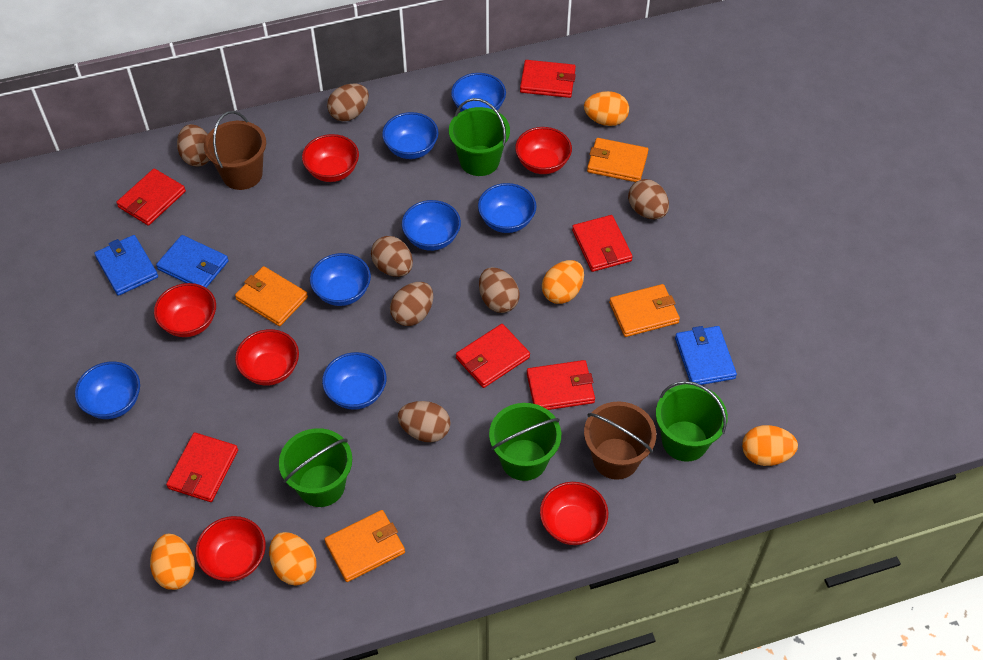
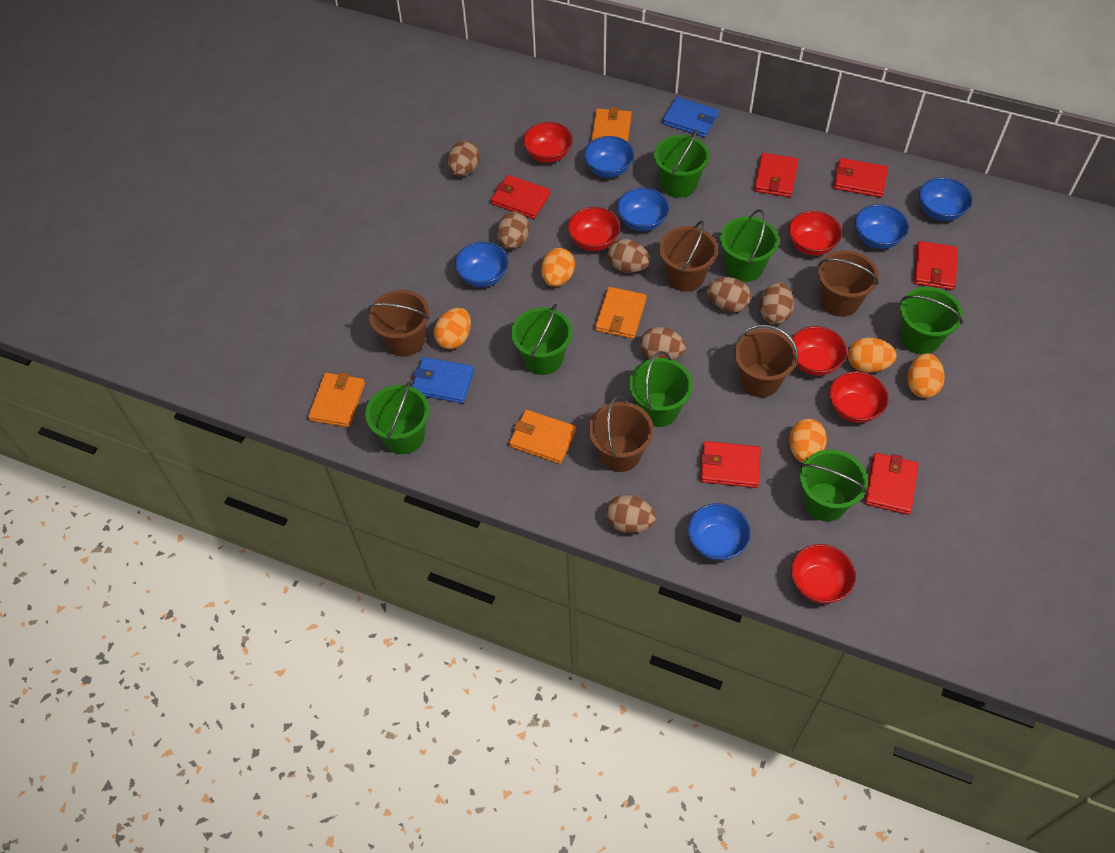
blue bowl: [75,362,140,419] [310,253,371,306] [322,352,386,410] [382,112,439,159] [402,200,461,251] [451,73,506,112] [478,183,536,233] = 7 -> [455,242,508,287] [584,136,634,178] [617,188,669,231] [688,503,751,561] [855,204,909,249] [919,177,973,221] = 6
blue wallet: [94,235,158,296] [156,235,229,288] [675,326,737,385] = 3 -> [412,357,474,403] [662,97,719,137] = 2
brown bucket: [204,111,266,190] [584,401,656,480] = 2 -> [368,290,430,357] [589,396,654,472] [659,221,718,292] [734,325,798,397] [818,250,879,317] = 5
green bucket: [279,428,352,507] [449,98,510,176] [489,403,561,481] [656,381,728,462] = 4 -> [365,381,429,454] [511,304,572,375] [629,351,693,427] [654,129,710,198] [720,209,779,282] [800,449,868,521] [900,287,963,355] = 7

